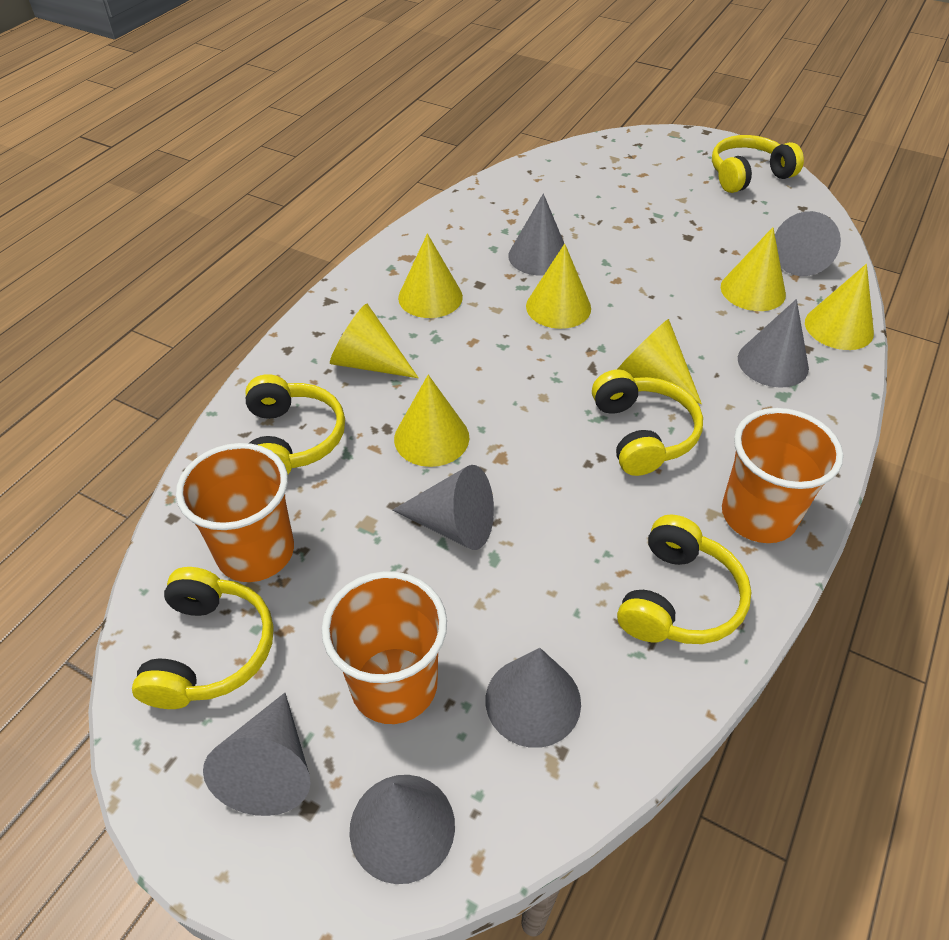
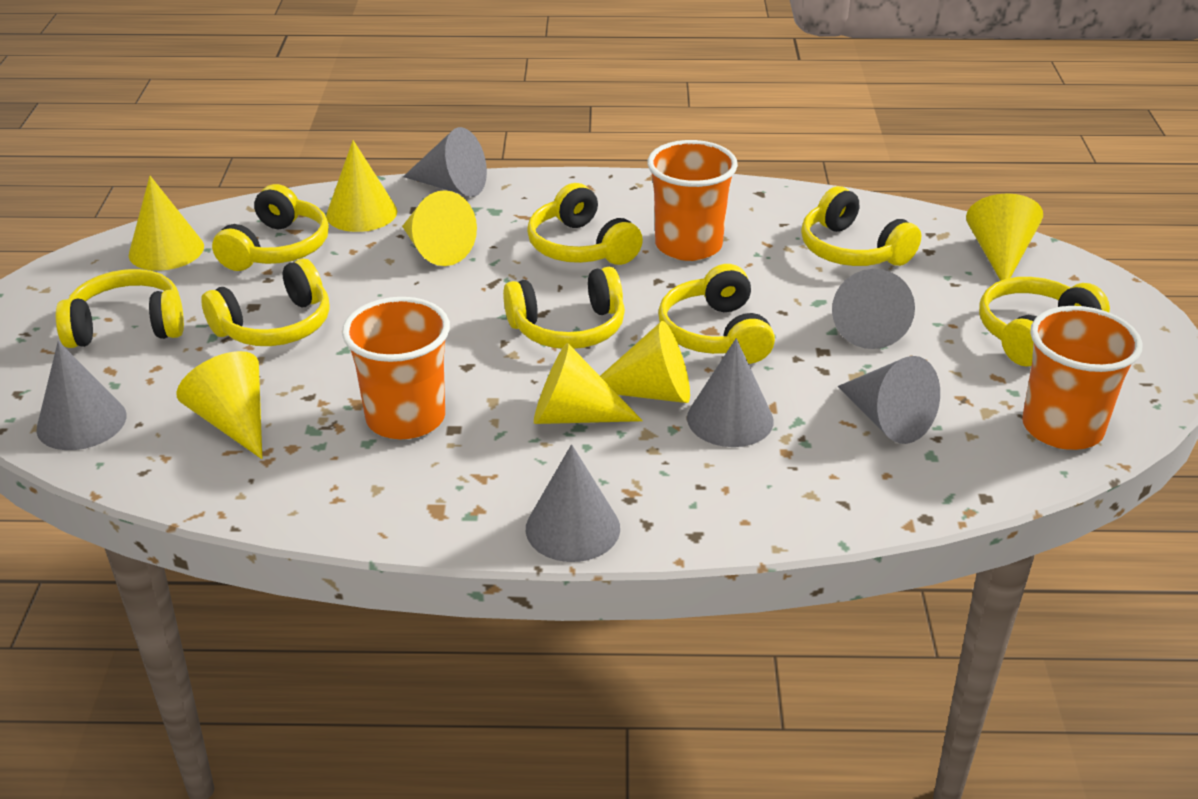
grey cone: [203,693,311,816] [349,775,455,884] [393,465,494,550] [486,648,581,748] [508,193,564,275] [738,299,809,388] [775,211,841,276] = 7 -> [36,341,127,450] [403,127,487,197] [526,444,620,562] [687,338,774,447] [832,269,915,349] [838,356,940,444] = 6
yellow headphones: [132,567,274,709] [246,374,345,474] [592,369,703,476] [617,515,751,644] [712,135,804,193] = 5 -> [55,269,184,348] [201,259,330,346] [212,184,329,271] [503,267,625,349] [527,183,643,265] [658,264,775,364] [801,186,921,266] [979,277,1110,366] = 8

